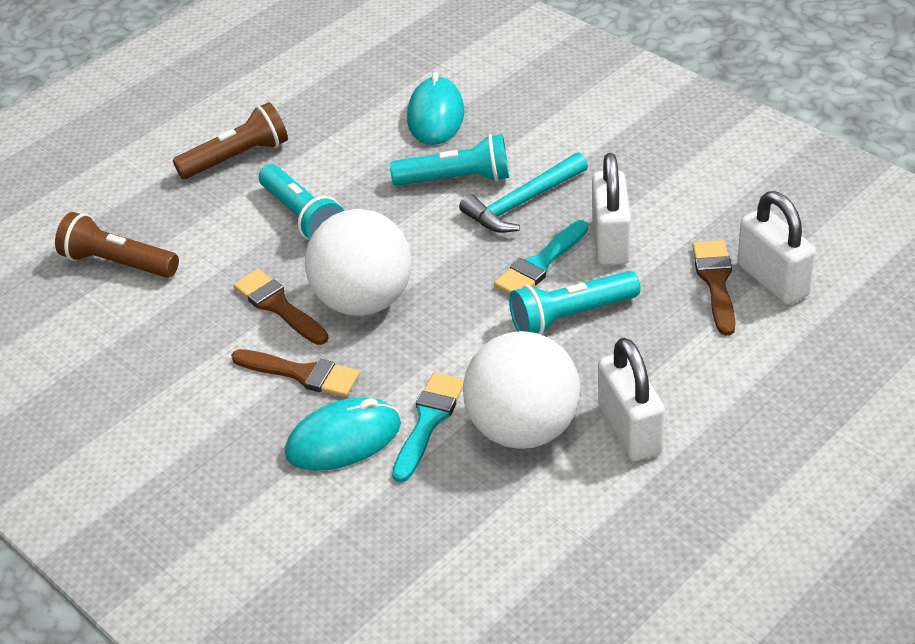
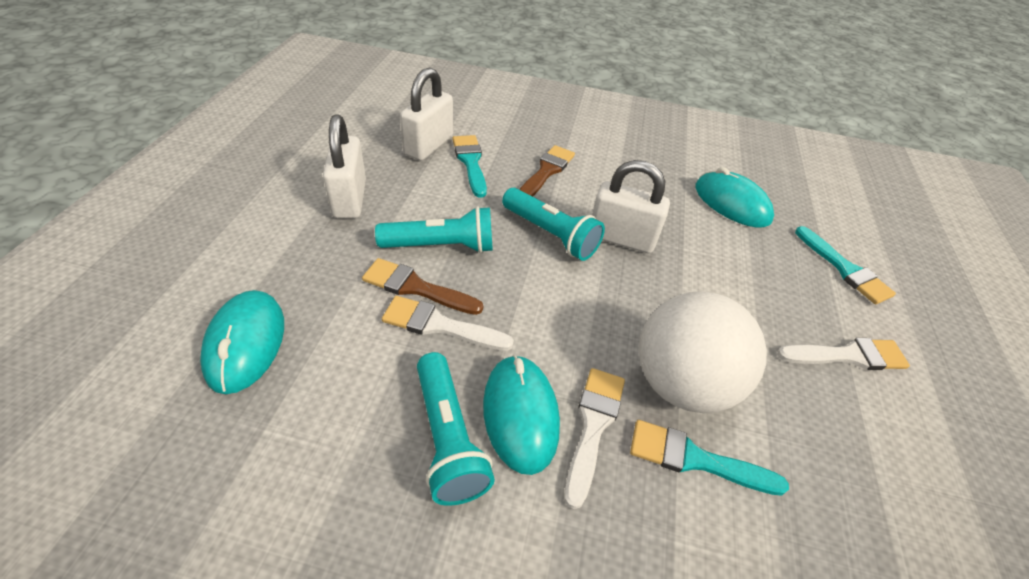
brown brush: [231,349,360,397] [233,269,328,345] [692,240,735,336] = 3 -> [362,258,483,315] [519,145,575,197] = 2
brown flashlight: [55,212,179,278] [173,102,288,179] = 2 -> none = 0
turquoise brush: [392,373,464,483] [494,220,588,294] = 2 -> [452,135,487,198] [630,420,789,496] [795,226,896,305] = 3
turquoise hammer: [459,152,588,233] = 1 -> none = 0
turquoise mouse: [285,398,401,471] [407,72,464,145] = 2 -> [200,290,284,394] [483,354,560,475] [696,167,774,227] = 3
white ball: [305,209,411,316] [463,331,580,449] = 2 -> [639,291,767,413] = 1
white brush: none = 0 -> [382,296,514,351] [564,368,625,509] [777,338,910,370] = 3

